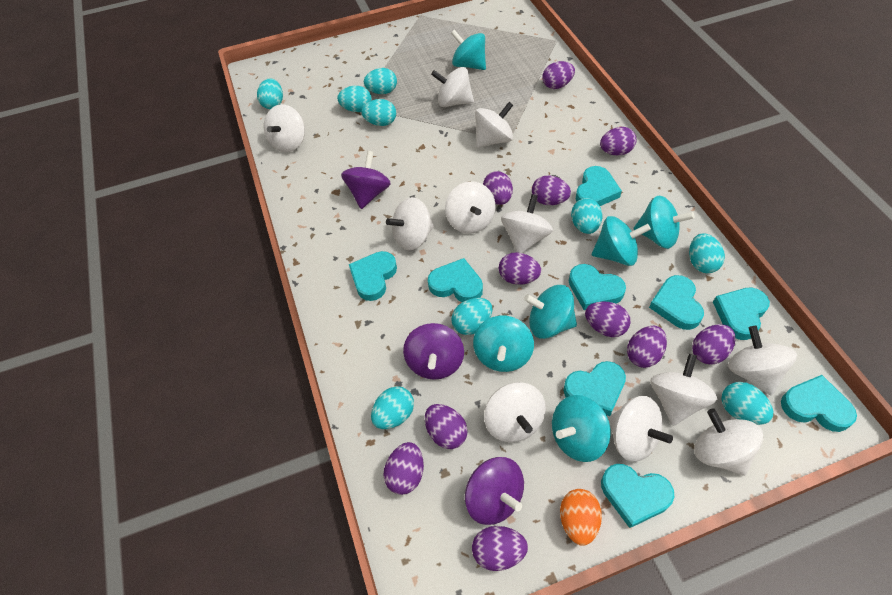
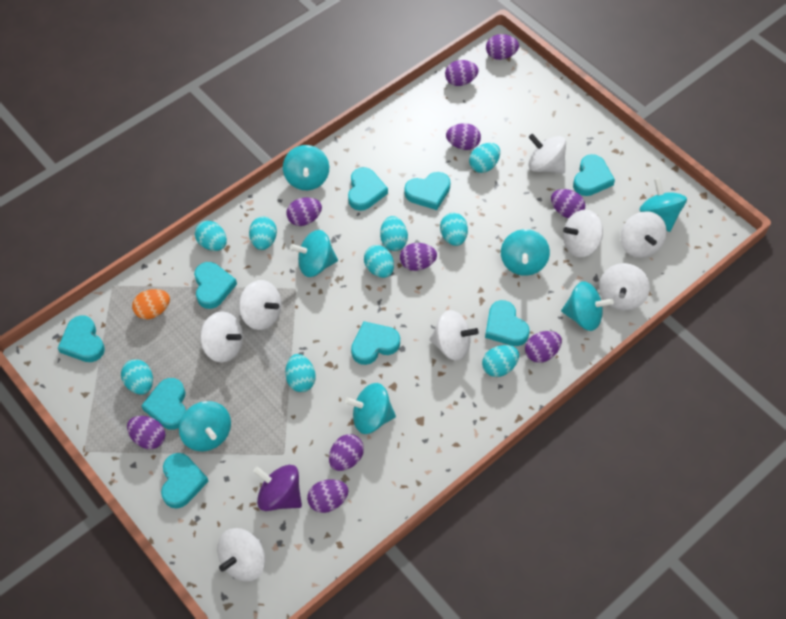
purple egg: [383,442,424,495] [425,404,468,449] [472,526,528,571] [483,171,513,205] [499,252,541,285] [532,176,571,205] [543,61,575,89] [585,301,631,337] [600,127,636,155] [627,325,667,368] [692,324,736,365] = 11 -> [127,416,166,449] [286,197,322,226] [307,479,348,513] [329,434,364,471] [400,243,437,271] [445,60,478,86] [446,123,481,150] [486,34,519,60] [525,331,562,363] [551,189,585,218] = 10
purple spinning top: [341,151,391,209] [403,323,464,380] [465,457,524,525] = 3 -> [253,465,302,511] = 1
turquoise spinning top: [451,29,486,70] [473,316,534,372] [524,285,577,339] [552,395,611,462] [592,216,651,266] [634,196,695,249] = 6 -> [179,401,231,451] [283,145,329,190] [290,230,338,277] [345,383,396,434] [501,229,550,276] [561,282,614,331] [640,178,687,232] = 7
white spinning top: [264,104,305,152] [386,197,434,250] [431,67,474,107] [445,181,496,234] [475,102,513,148] [484,382,546,442] [501,194,553,253] [608,396,673,462] [650,354,717,426] [694,409,763,476] [728,326,797,396] = 11 -> [200,311,243,363] [217,528,265,582] [239,280,281,330] [429,310,479,361] [528,134,566,173] [563,209,603,258] [599,263,650,311] [621,211,667,258] = 8

